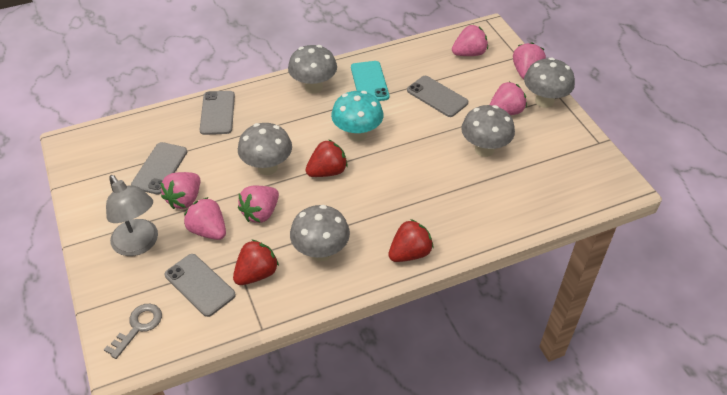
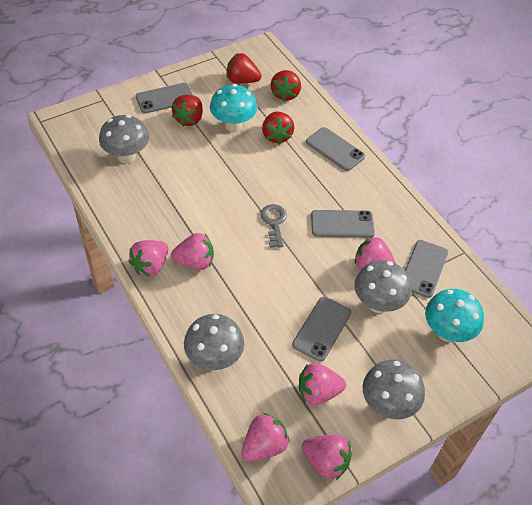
grey lamp: [106,175,158,256] = 1 -> none = 0
grey mushroom: [238,123,292,175] [288,45,337,94] [290,205,350,261] [461,105,515,157] [524,58,575,108] = 5 -> [99,115,149,164] [184,314,244,370] [355,260,411,313] [363,360,425,419] = 4
grey phone: [131,142,187,194] [165,254,236,317] [200,91,235,135] [407,76,468,117] = 4 -> [135,83,193,113] [292,297,351,361] [306,127,365,171] [311,210,375,238] [405,240,448,298] = 5
red strawberry: [233,240,279,285] [305,139,348,177] [388,219,433,262] = 3 -> [172,95,203,126] [226,53,261,84] [262,111,294,144] [270,70,301,102] = 4
turquoise mushroom: [331,91,384,142] = 1 -> [210,84,257,132] [425,289,484,342] = 2
turquoise phone: [351,61,389,101] = 1 -> none = 0

